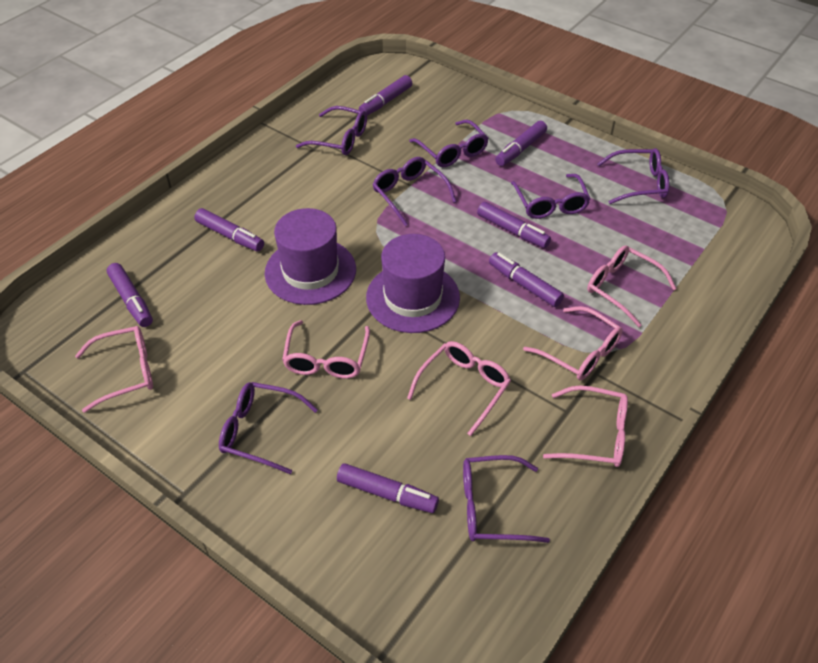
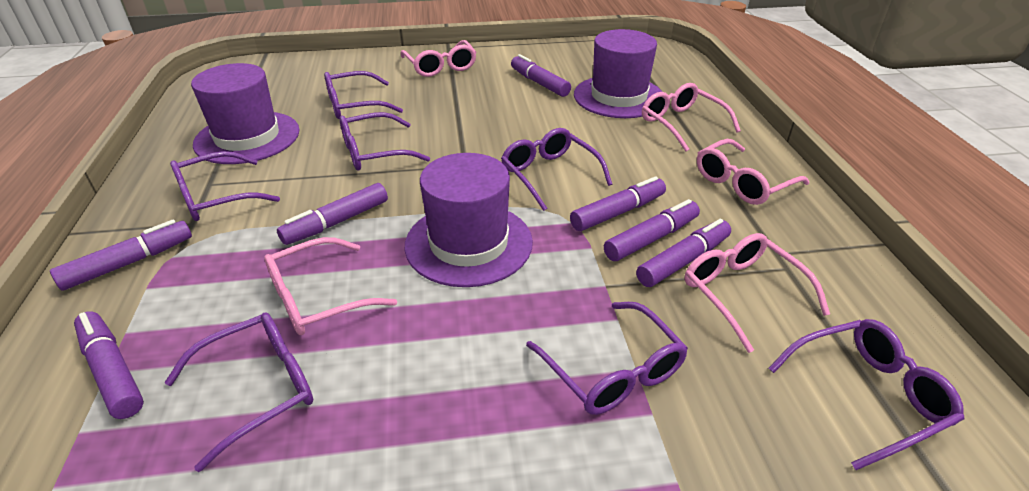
pink glasses: [75,326,153,413] [282,320,370,379] [407,341,511,436] [523,306,623,380] [543,385,628,467] [587,245,677,327] = 6 -> [264,237,397,335] [401,40,477,77] [642,83,741,152] [684,233,830,353] [697,139,809,205] = 5
purple hat: [265,208,356,305] [366,234,460,333] = 2 -> [191,63,300,164] [405,153,533,287] [574,29,662,118] = 3

